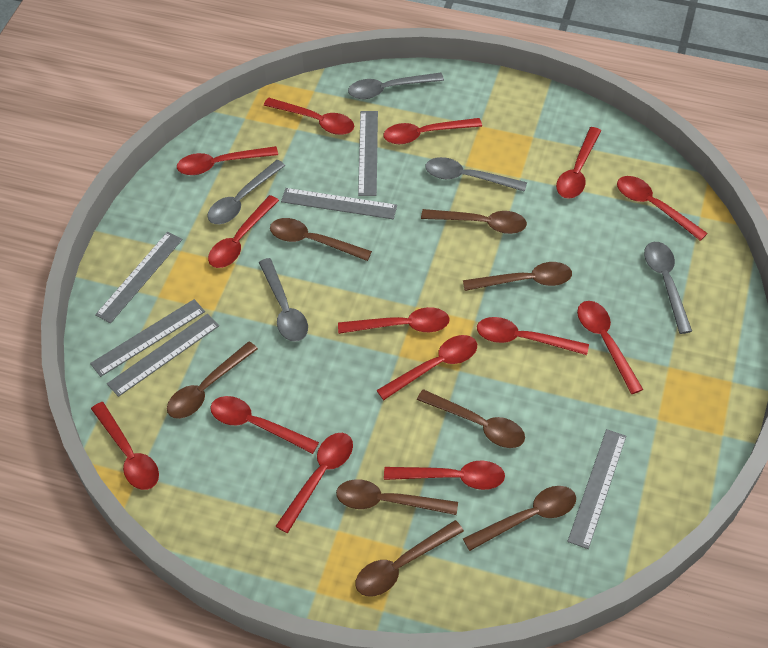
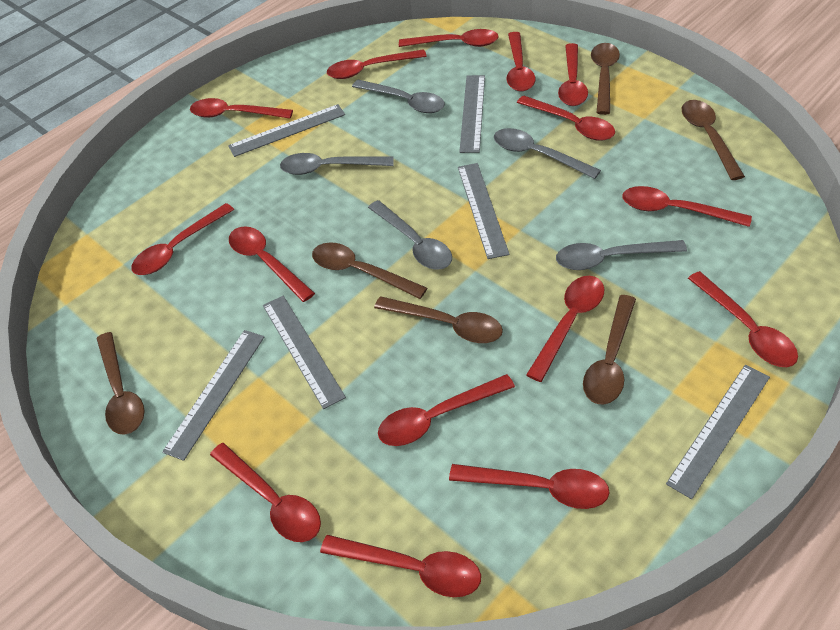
brown spoon: [167,341,258,419] [270,218,372,261] [336,479,458,515] [356,520,464,596] [417,389,525,448] [421,209,527,234] [463,262,572,291] [463,486,576,551] = 8 -> [96,332,145,435] [312,242,427,299] [374,296,503,343] [583,295,636,405] [591,43,620,115] [682,100,745,180] = 6
red spoon: [91,402,159,490] [177,146,278,175] [208,195,279,268] [210,396,319,454] [264,98,354,135] [276,433,353,533] [338,307,450,334] [376,335,477,400] [383,118,482,144] [384,460,505,490] [477,317,589,355] [556,127,601,199] [577,301,643,394] [617,176,708,241] = 14 -> [132,203,234,275] [190,98,293,119] [210,443,321,542] [229,226,315,302] [320,535,481,597] [327,49,427,79] [378,374,515,446] [399,29,499,47] [449,464,610,509] [506,32,535,92] [517,96,615,141] [526,276,605,382] [558,43,588,106] [622,186,752,227] [688,271,798,367] = 15

